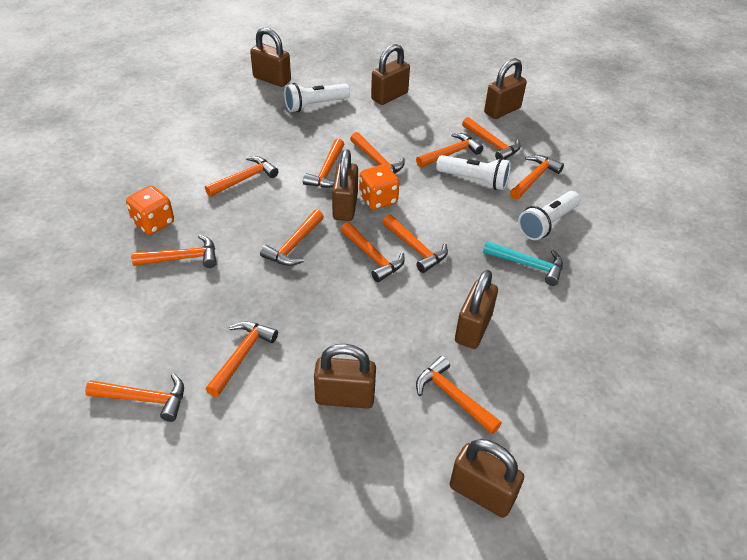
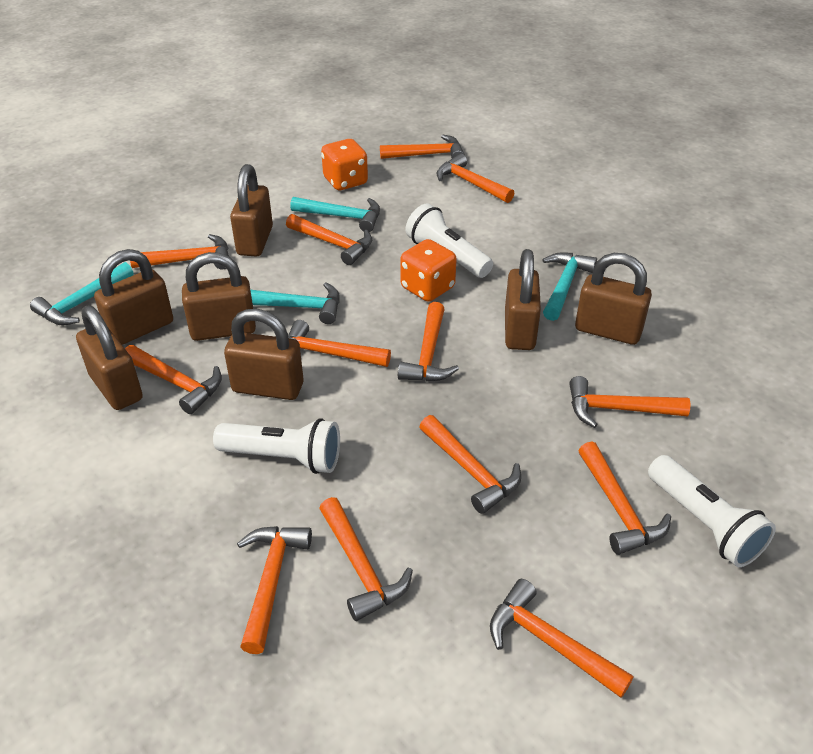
turquoise hammer: [483,241,563,286] = 1 -> [30,262,134,326] [251,282,340,324] [290,197,380,232] [542,252,597,321] = 4

